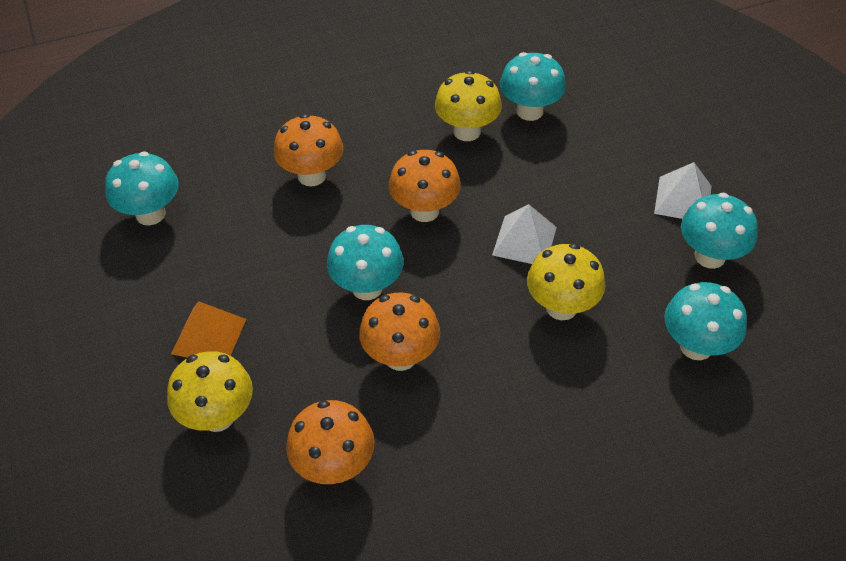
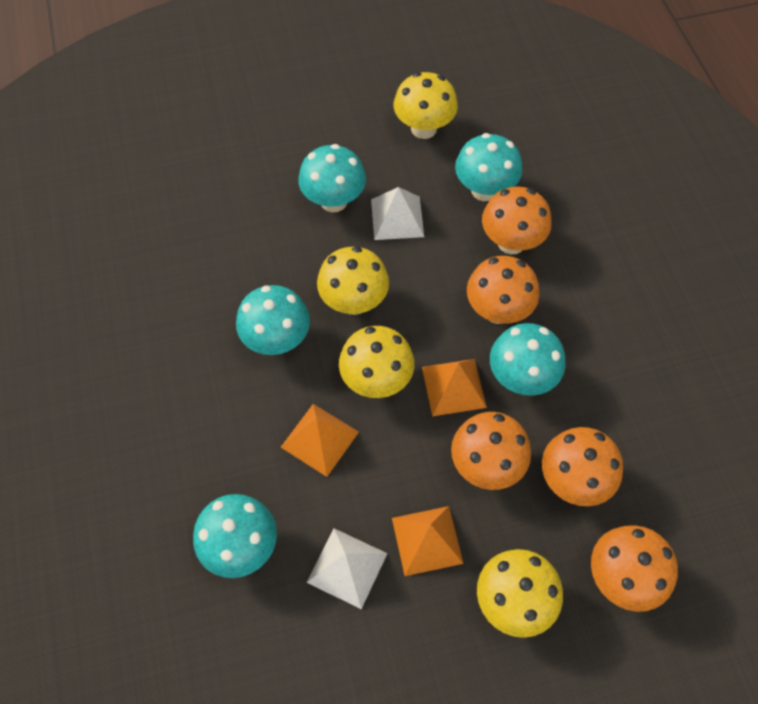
orange mushroom: [273,114,343,186] [286,400,375,484] [359,292,440,371] [389,150,461,222] = 4 -> [451,412,531,490] [467,256,540,324] [482,187,552,254] [542,427,623,506] [591,525,678,612] = 5
orange pyramid: [171,301,246,358] = 1 -> [281,404,359,477] [392,506,464,576] [422,359,487,416] = 3
yellow mushroom: [167,351,253,432] [435,70,502,141] [527,243,605,320] = 3 -> [317,246,389,315] [339,326,414,398] [394,72,458,139] [477,549,563,638] = 4

